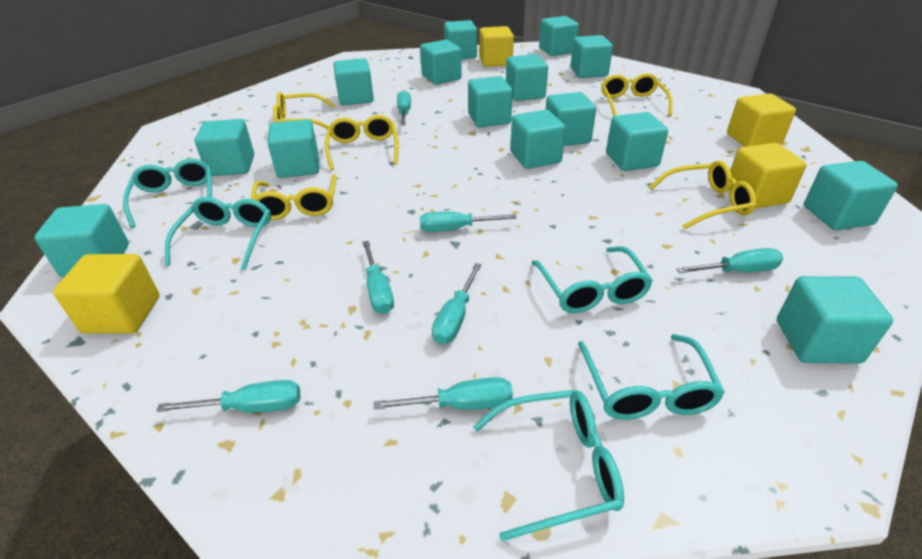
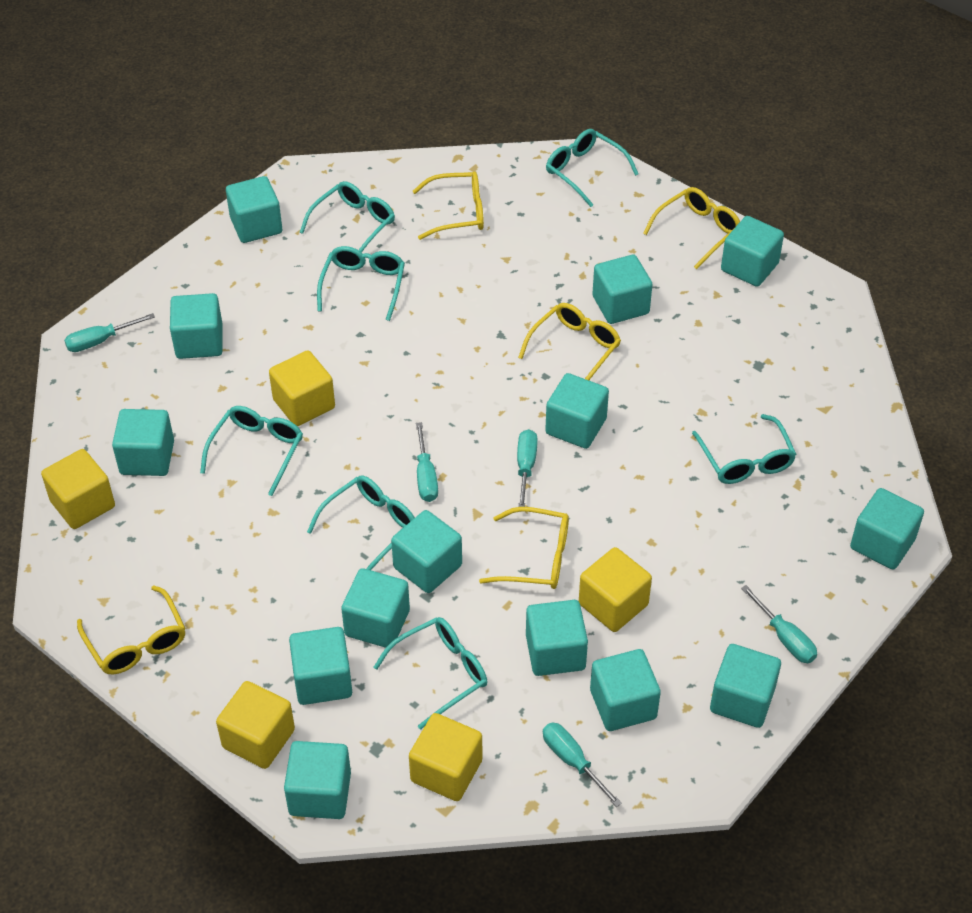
turquoise cube: [34,204,129,277] [195,119,254,176] [267,119,319,178] [334,58,374,105] [420,40,462,85] [444,20,477,59] [468,76,513,127] [506,54,548,101] [510,110,566,169] [539,16,579,56] [546,92,596,146] [571,35,613,78] [606,112,668,171] [777,276,893,364] [804,161,898,230] = 15 -> [112,409,174,476] [170,293,223,359] [226,176,282,243] [284,741,351,819] [289,627,352,705] [341,568,410,648] [391,510,462,593] [526,600,588,676] [545,373,609,449] [590,649,661,731] [592,255,653,324] [710,644,781,728] [721,216,784,287] [850,488,924,570] = 14
turquoise glasses: [123,159,212,228] [165,197,271,270] [473,390,624,541] [532,246,653,313] [578,334,725,420] = 5 -> [200,406,303,496] [300,181,395,253] [307,476,415,570] [317,246,405,321] [373,617,487,730] [546,129,638,207] [692,414,797,484] = 7
turquoise screwdriver: [156,380,300,412] [362,241,394,314] [374,377,513,410] [397,90,411,126] [420,212,517,232] [432,263,482,345] [676,248,783,273] = 7 -> [64,313,155,352] [416,422,438,502] [517,429,538,507] [543,723,622,807] [741,585,817,663] = 5
yellow cube: [53,254,159,334] [479,26,514,67] [727,94,796,147] [729,143,807,208] = 4 -> [41,449,115,529] [216,681,295,769] [269,350,335,426] [409,713,482,801] [579,547,652,632] = 5

